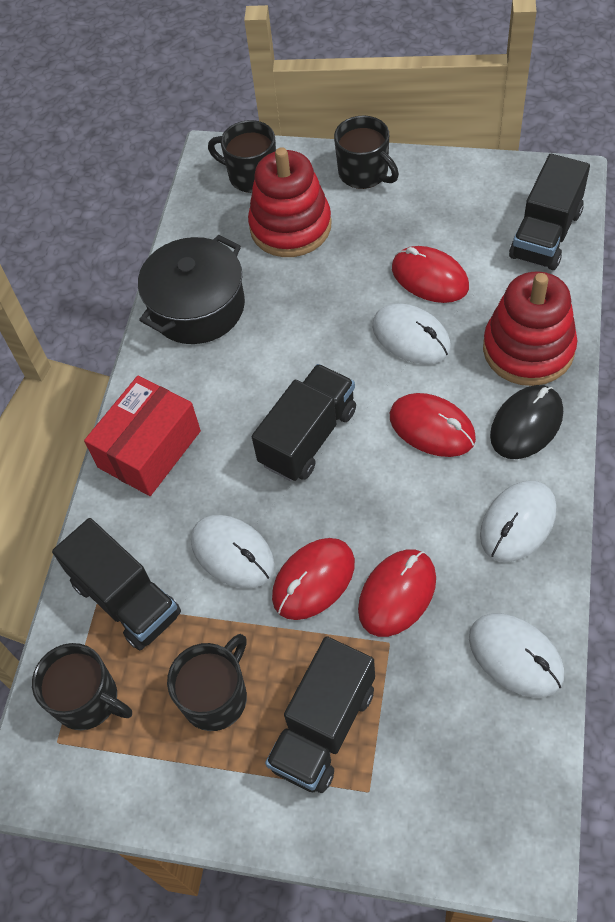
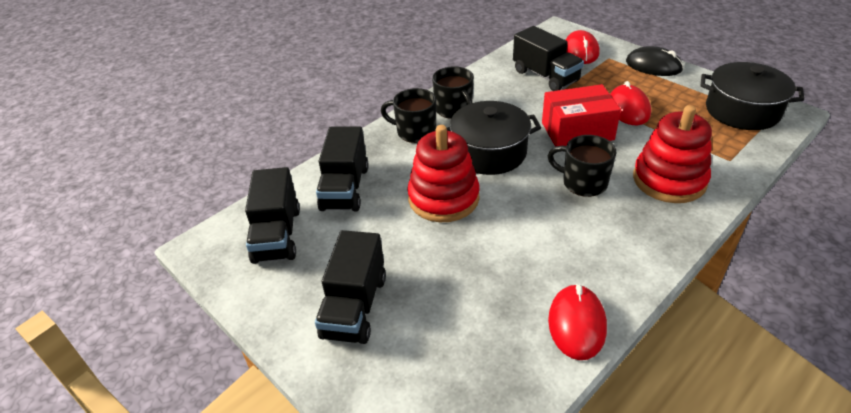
black mug: [32,643,132,730] [167,634,247,731] [208,120,276,193] [334,116,399,189] = 4 -> [381,88,436,143] [432,66,474,119] [548,135,616,197] = 3
black pot: [138,235,245,344] = 1 -> [446,101,541,175] [700,62,804,130] = 2
red mouse: [272,538,355,620] [358,549,436,637] [390,393,476,457] [392,246,469,303] = 4 -> [548,284,607,360] [566,30,600,64] [610,81,651,125] = 3
white mouse: [191,515,275,588] [372,303,451,364] [469,613,564,698] [480,481,556,562] = 4 -> none = 0

